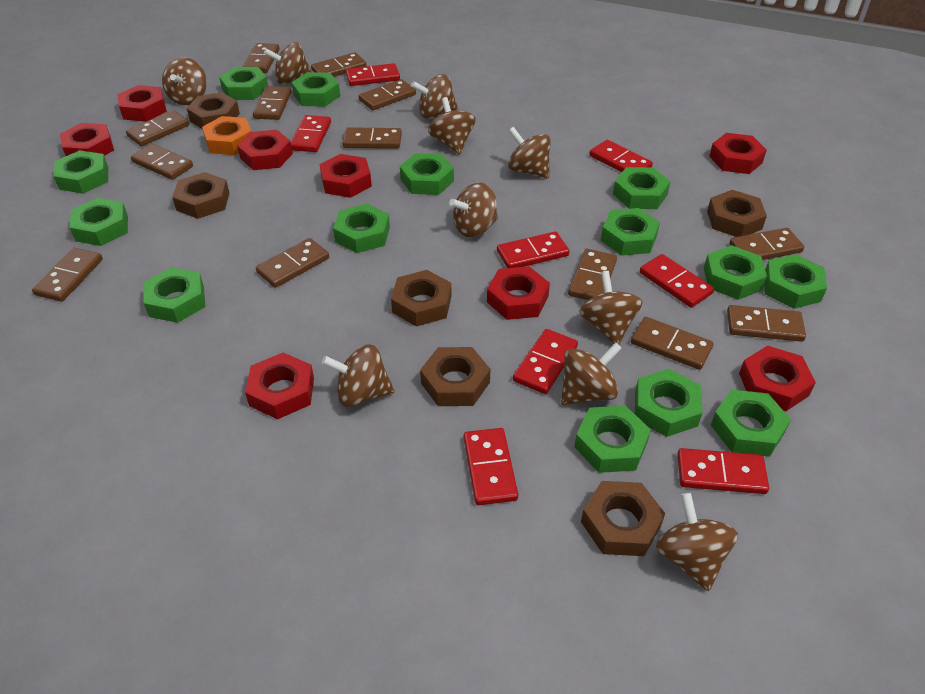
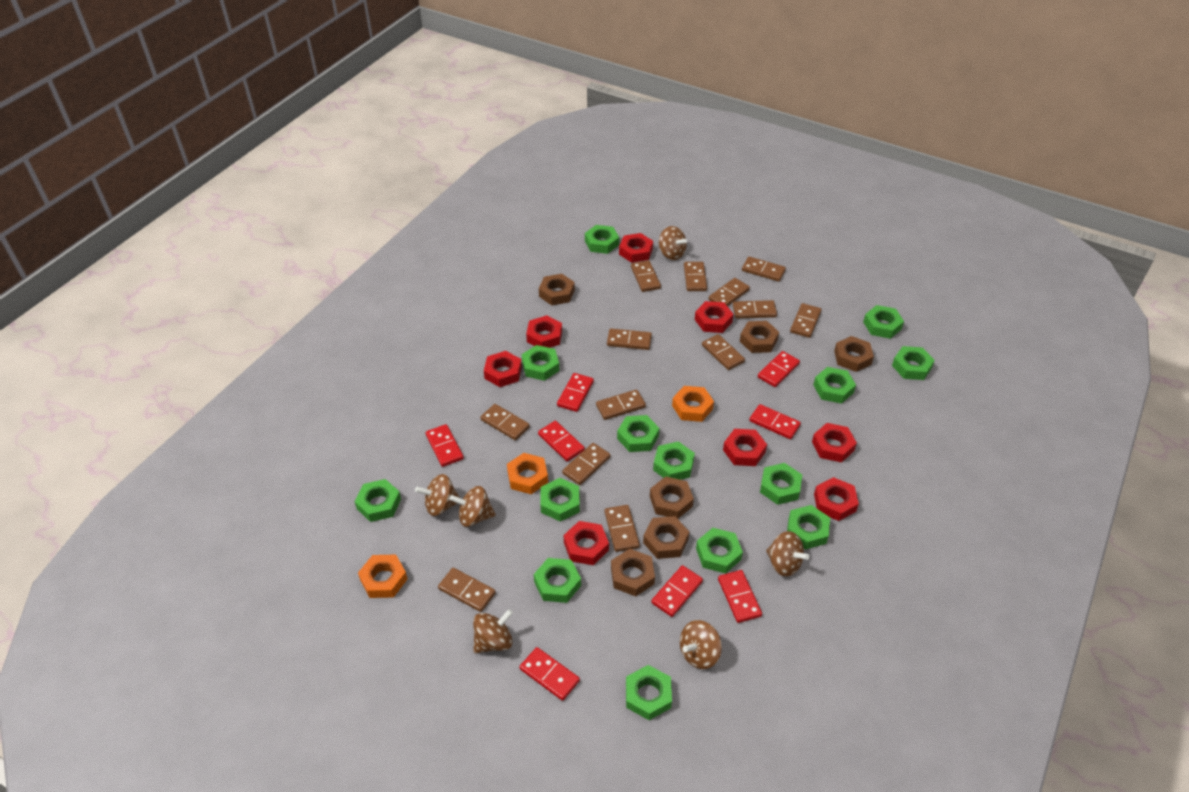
brown spinning top: [162,57,207,105] [264,42,312,85] [322,344,394,407] [411,74,458,119] [428,97,476,154] [449,183,498,237] [508,127,551,179] [561,343,622,405] [579,271,643,345] [656,493,738,591] = 10 -> [415,474,460,516] [449,486,496,527] [473,609,513,653] [659,226,687,260] [680,620,722,669] [766,531,810,577] = 6
orange nut: [202,116,252,155] = 1 -> [358,555,408,598] [507,453,548,494] [672,386,714,422] = 3

